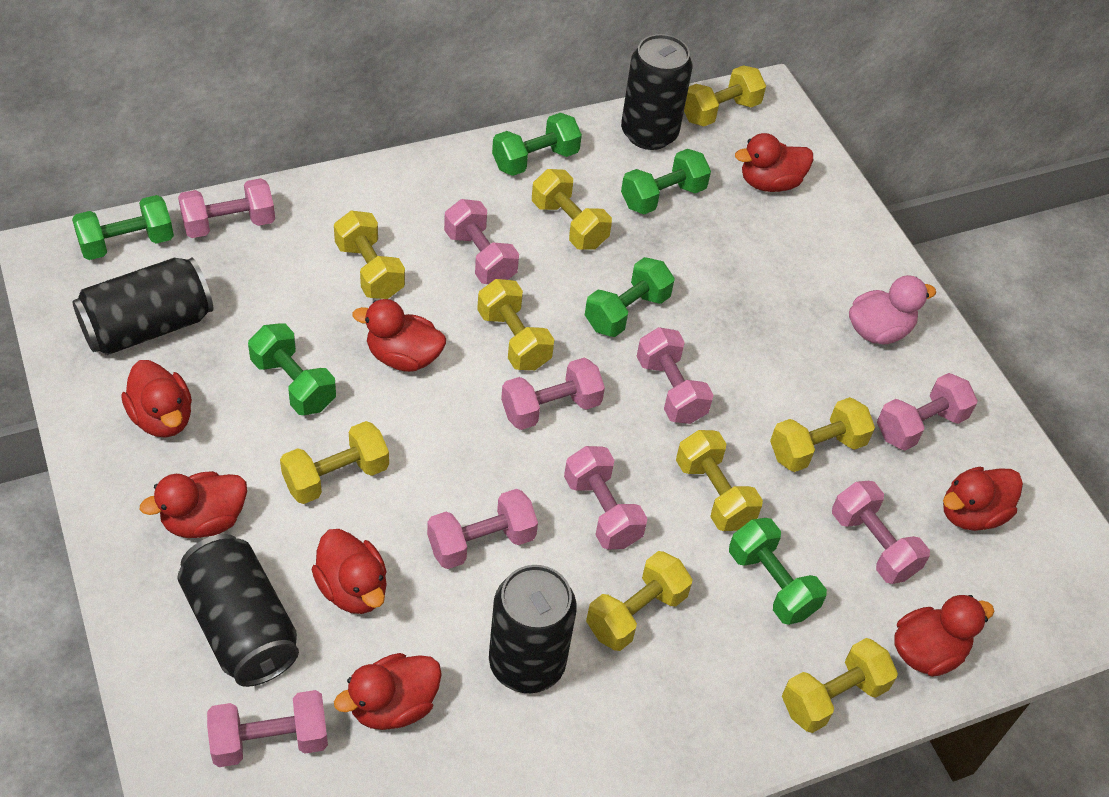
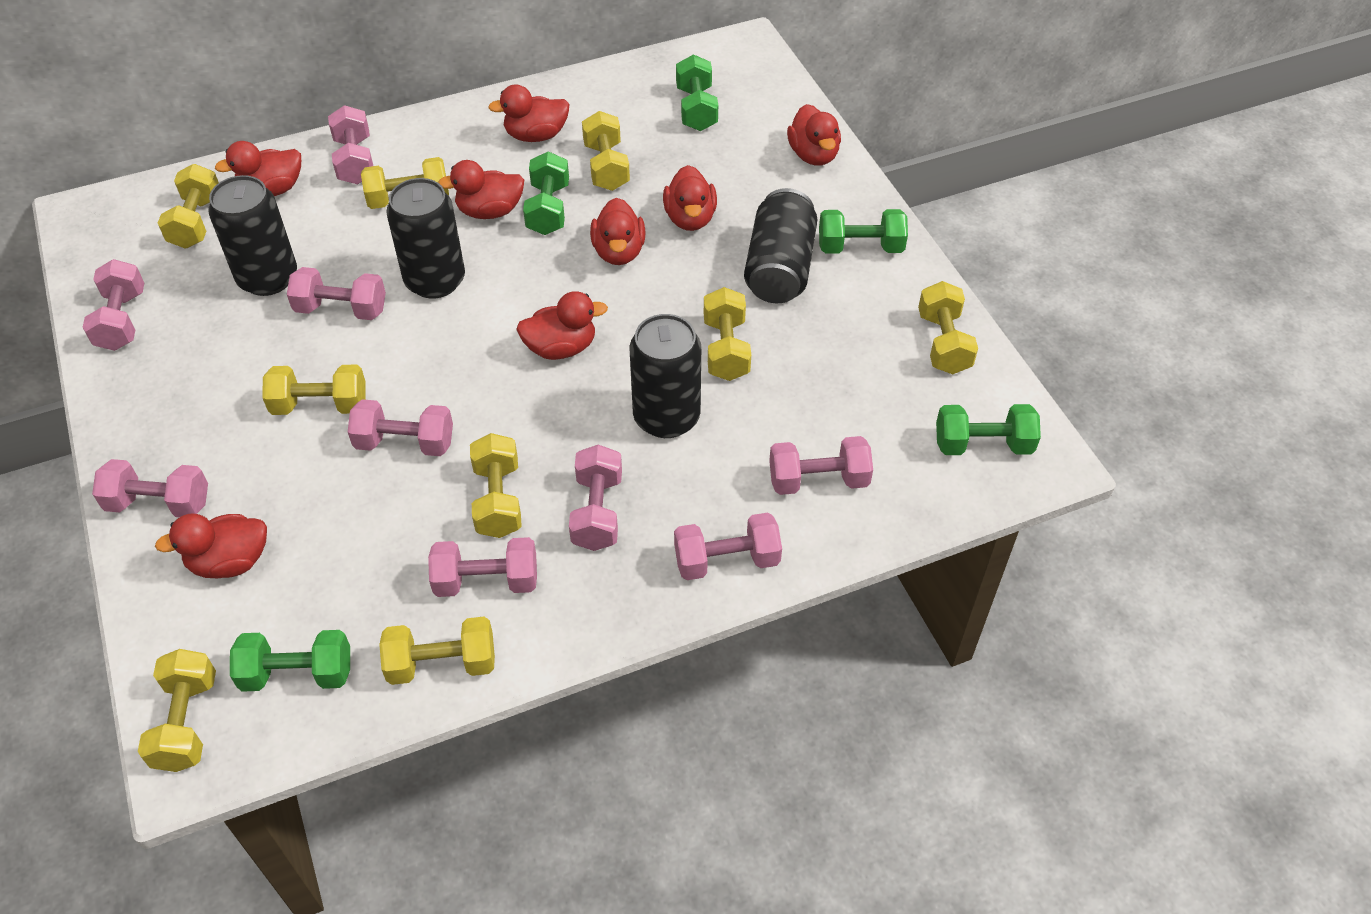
green dumbbell: [72,195,174,260] [248,323,336,415] [492,113,582,176] [585,257,675,337] [621,149,711,215] [729,518,827,625] = 6 -> [230,630,350,692] [523,151,569,235] [676,54,718,131] [819,209,908,254] [936,404,1041,455] = 5
pink duck: [849,275,936,344] = 1 -> none = 0

